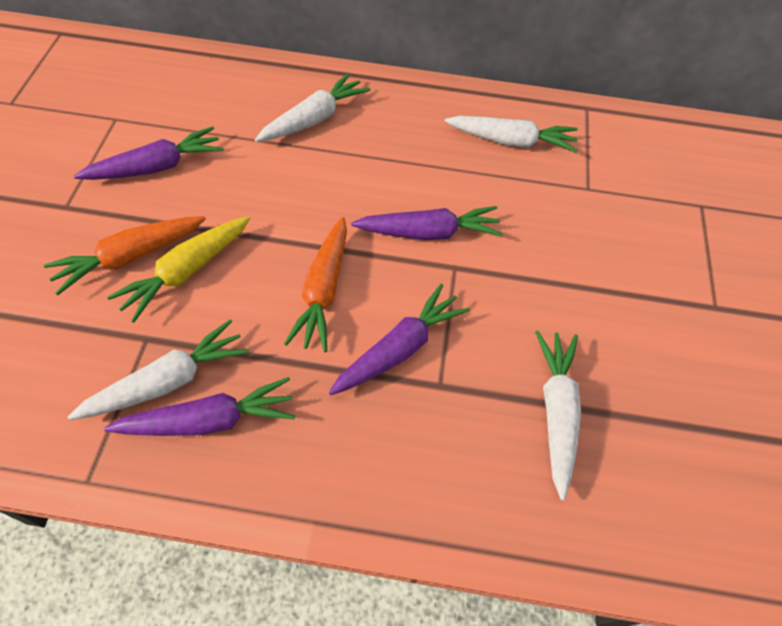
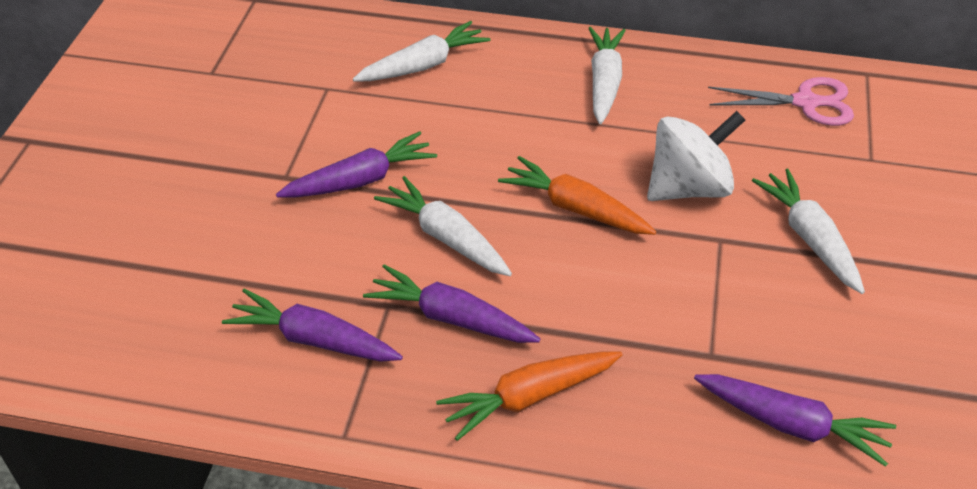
pink scissors: none = 0 -> [708,77,854,126] = 1
white spinning top: none = 0 -> [647,111,745,201] = 1
yellow carrot: [107,216,250,323] = 1 -> none = 0

